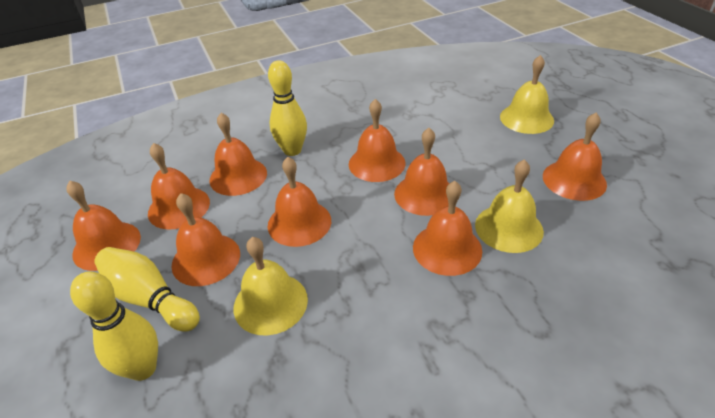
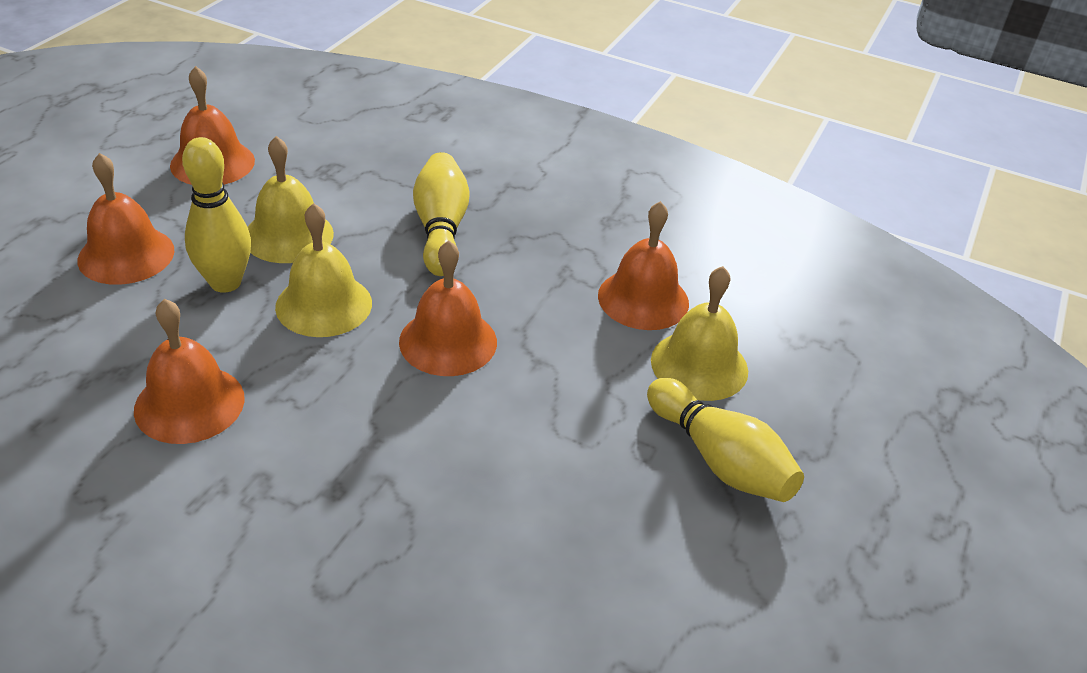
orange bell: [66,181,141,271] [148,143,210,230] [171,193,240,286] [209,113,267,196] [268,157,331,247] [349,99,405,182] [394,128,450,216] [413,181,482,276] [543,113,607,201] = 9 -> [77,153,174,285] [134,299,245,444] [170,66,255,185] [399,240,497,376] [598,201,689,330] = 5

